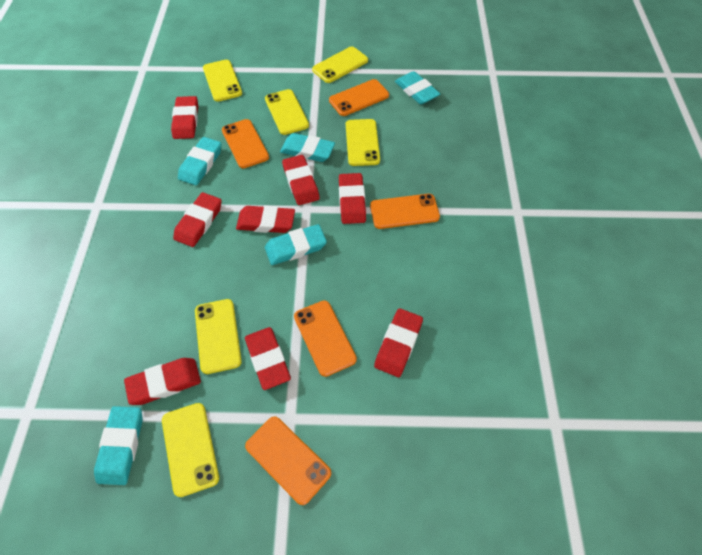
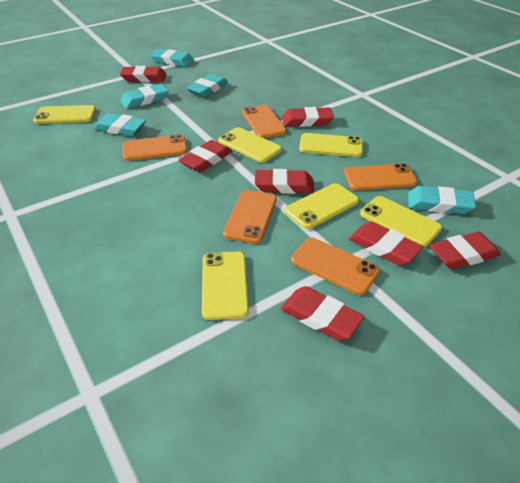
red eraser: [124,358,201,405] [171,96,198,139] [173,192,222,247] [236,205,295,233] [245,327,291,390] [282,155,320,205] [339,173,366,224] [374,308,423,377] = 8 -> [120,66,167,82] [179,140,232,172] [255,169,314,194] [281,286,365,341] [282,107,334,127] [349,221,423,265] [430,232,501,269] = 7

